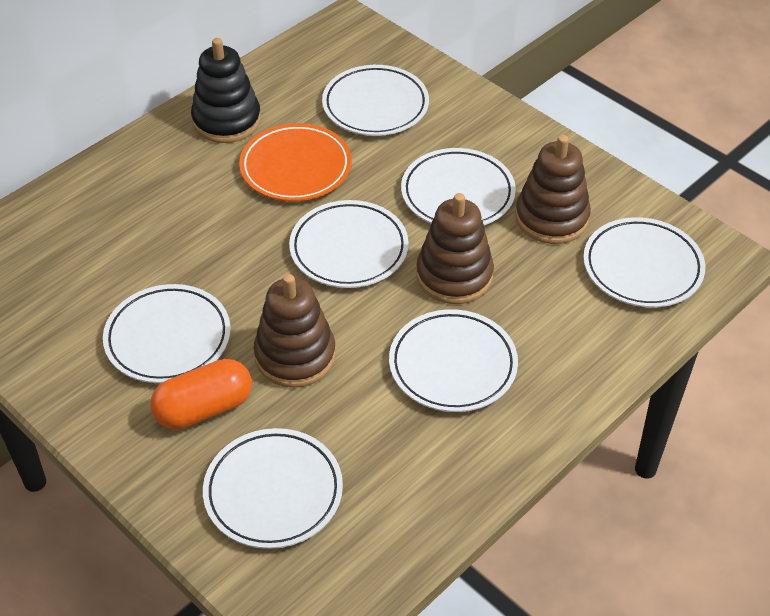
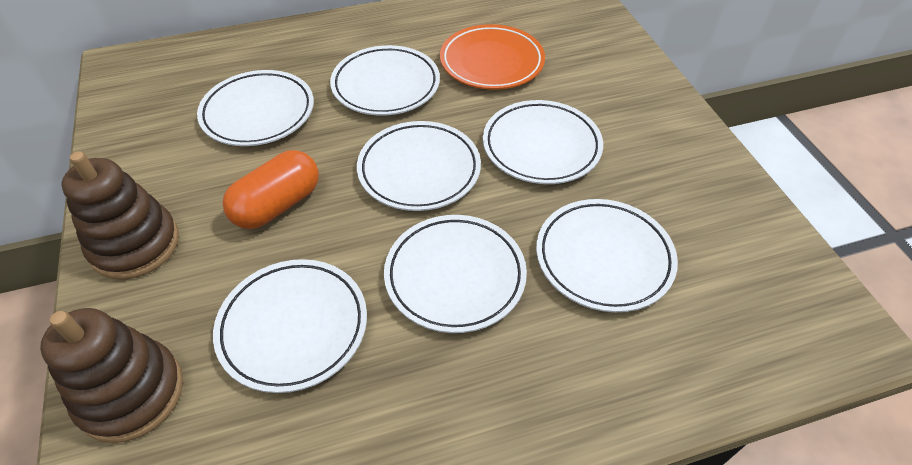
black stacking toy: [191,38,261,143] = 1 -> none = 0
brown stacking toy: [254,274,336,388] [416,193,494,304] [515,135,591,244] = 3 -> [40,308,183,443] [62,151,179,280] = 2

